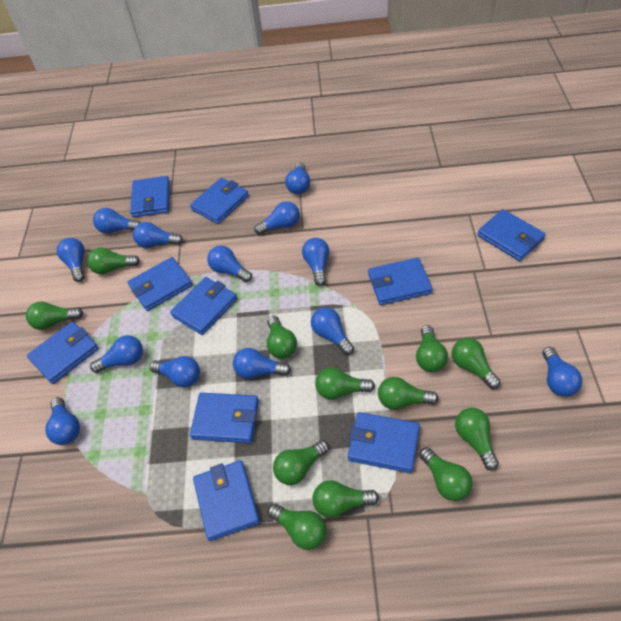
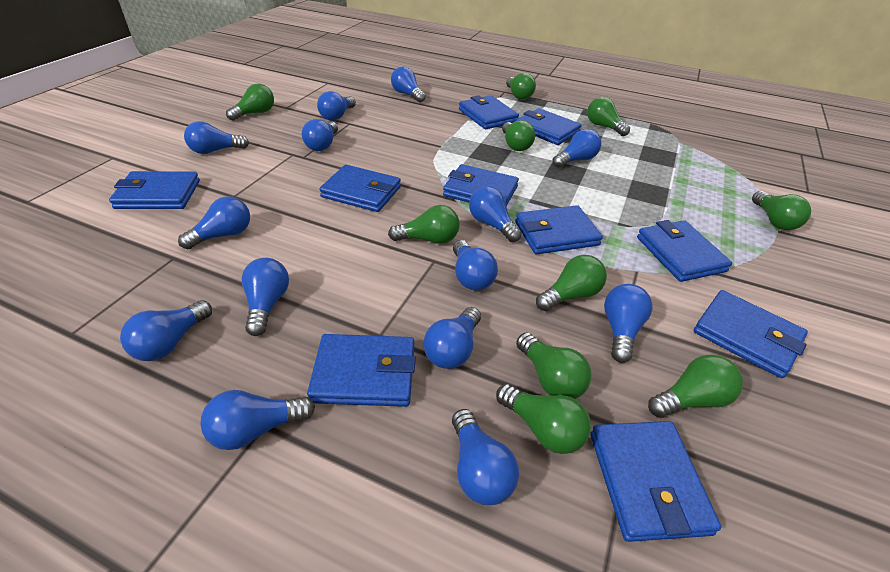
blue light bulb: [45,397,80,445] [57,238,85,282] [90,335,143,373] [93,208,141,233] [133,222,183,248] [150,356,200,387] [207,246,252,283] [233,348,291,379] [254,201,300,235] [285,162,310,194] [302,238,329,286] [311,307,354,355] [542,347,582,397] = 13 -> [120,300,212,361] [178,196,250,249] [184,121,249,154] [200,390,315,450] [242,258,289,336] [302,119,338,151] [317,91,356,121] [391,66,426,103] [423,307,481,369] [452,409,519,505] [453,240,498,291] [469,186,522,242] [553,129,601,168] [604,284,653,363] = 14
green light bulb: [26,302,83,330] [87,248,140,274] [267,315,297,359] [268,504,327,550] [273,440,329,485] [313,480,379,518] [315,368,375,400] [378,377,439,410] [416,325,448,372] [419,447,473,501] [452,338,501,389] [455,408,499,471] = 12 -> [226,83,274,121] [388,205,460,244] [496,384,591,454] [502,120,535,151] [506,73,536,100] [516,332,592,399] [536,255,607,311] [587,97,630,136] [648,354,743,418] [752,191,811,230] = 10

